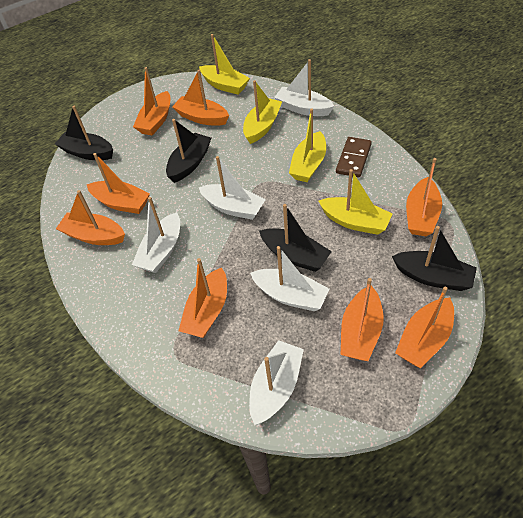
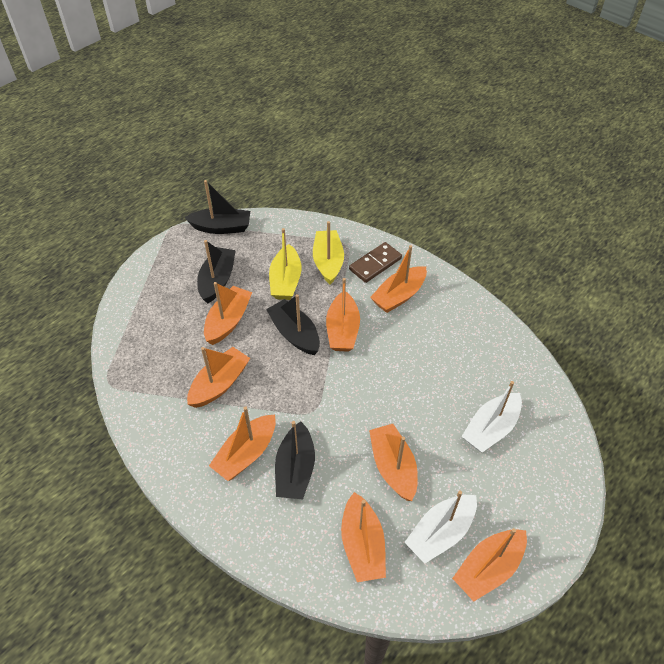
white boat: [132,197,180,273] [199,156,266,220] [249,340,304,425] [250,246,329,311] [274,59,334,116] = 5 -> [404,490,477,564] [462,381,522,452] = 2
yellow boat: [199,34,250,94] [243,80,282,144] [289,109,326,182] [319,169,393,235] = 4 -> [269,228,302,300] [313,221,344,285] = 2

